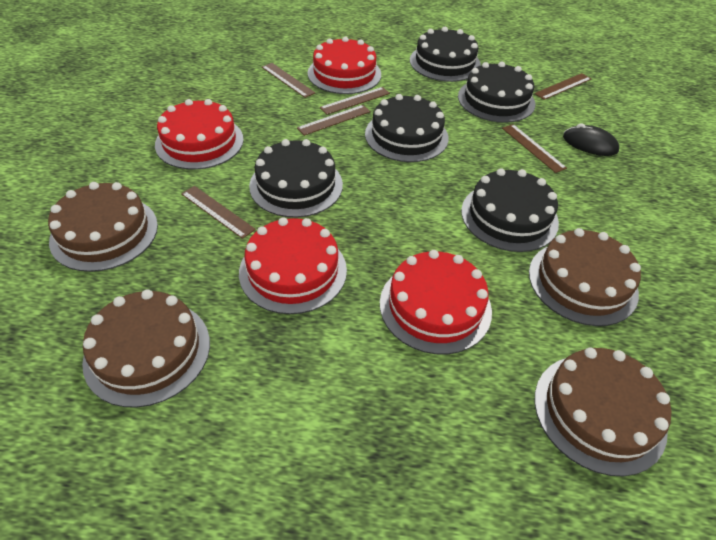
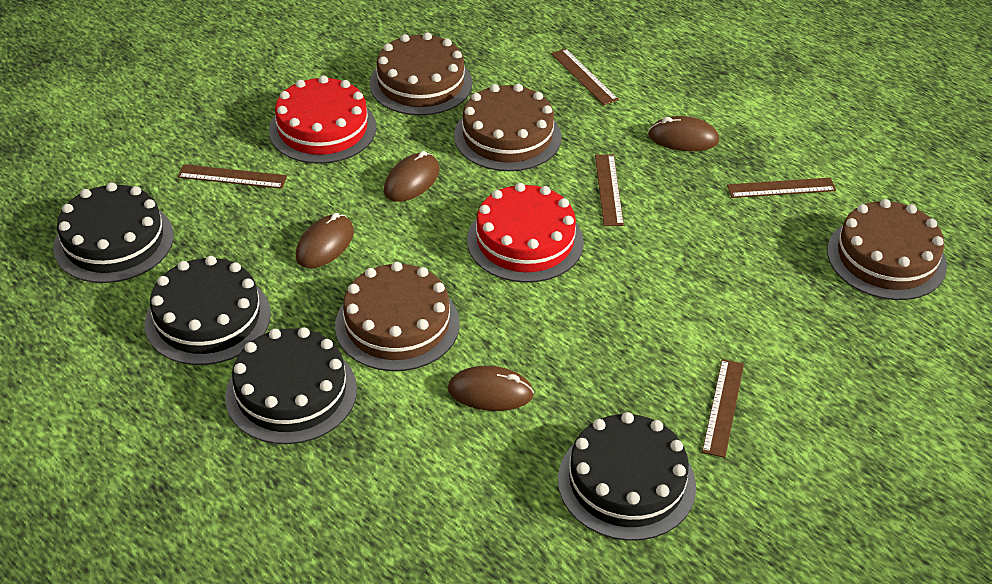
black cake: [249,139,343,218] [365,94,449,162] [410,27,481,82] [458,61,535,123] [461,168,559,252] = 5 -> [53,182,174,283] [145,256,271,365] [225,327,357,444] [558,412,696,541] = 4
black mouse: [563,123,619,156] = 1 -> none = 0
brown mouse: none = 0 -> [296,213,354,268] [384,151,439,202] [448,366,534,411] [648,116,719,151] = 4
brown ruler: [181,186,256,239] [262,63,315,98] [297,105,371,136] [320,87,390,115] [502,124,567,173] [534,73,591,100] = 6 -> [178,164,287,189] [551,48,619,105] [595,154,624,226] [702,359,744,458] [727,178,836,198] = 5
red cake: [155,99,244,170] [239,217,347,314] [308,37,381,94] [380,250,492,354] = 4 -> [269,75,377,164] [467,183,584,283] = 2

